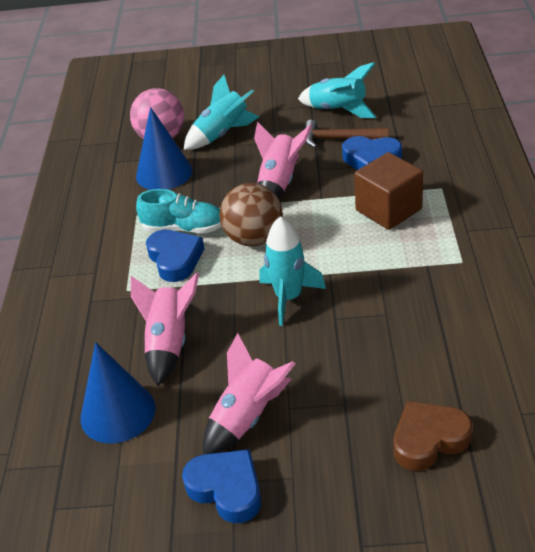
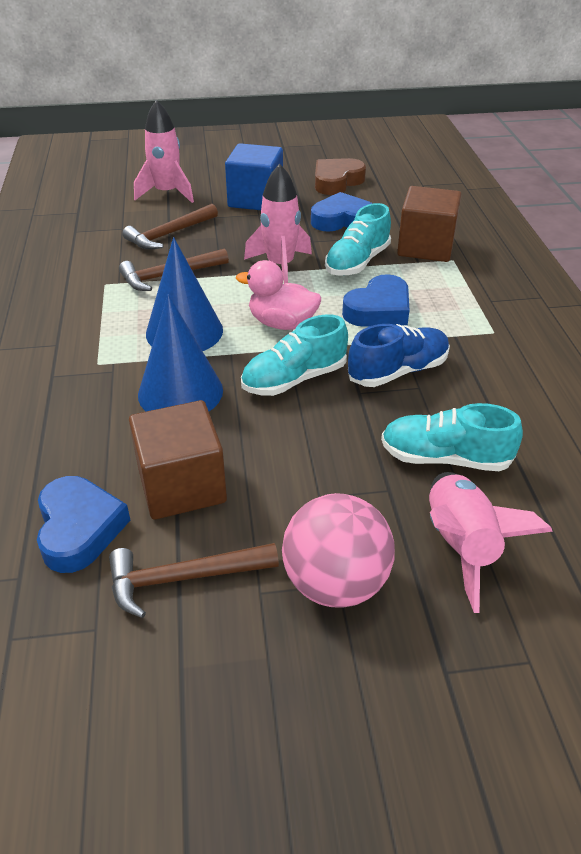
blue cube: none = 0 -> [225,143,283,210] = 1
blue shoe: none = 0 -> [348,324,450,387] = 1
brown ball: [219,183,283,246] = 1 -> none = 0
brown cube: [354,152,423,230] = 1 -> [129,400,227,520] [397,186,461,262] = 2
brown hammer: [305,120,389,148] = 1 -> [109,543,279,618] [119,248,229,291] [122,204,218,250] = 3
pink duck: none = 0 -> [236,260,321,330] = 1
turquoise rocket: [184,75,260,150] [260,216,326,326] [298,62,376,118] = 3 -> none = 0
turquoise shoe: [136,189,222,233] = 1 -> [241,314,348,396] [325,203,391,276] [381,403,523,471] = 3

